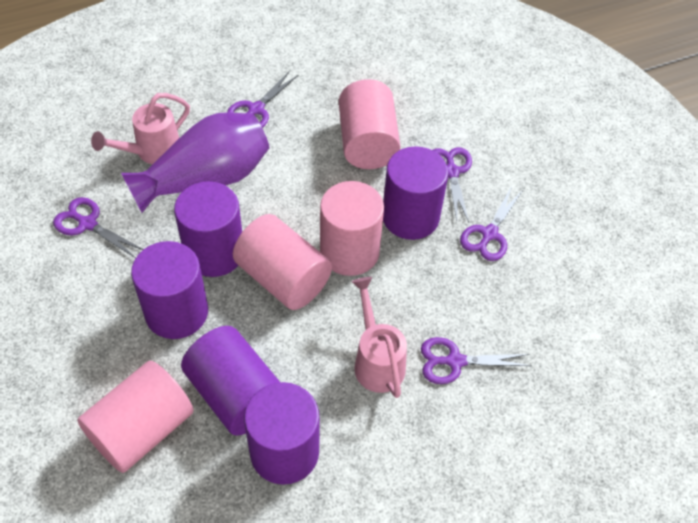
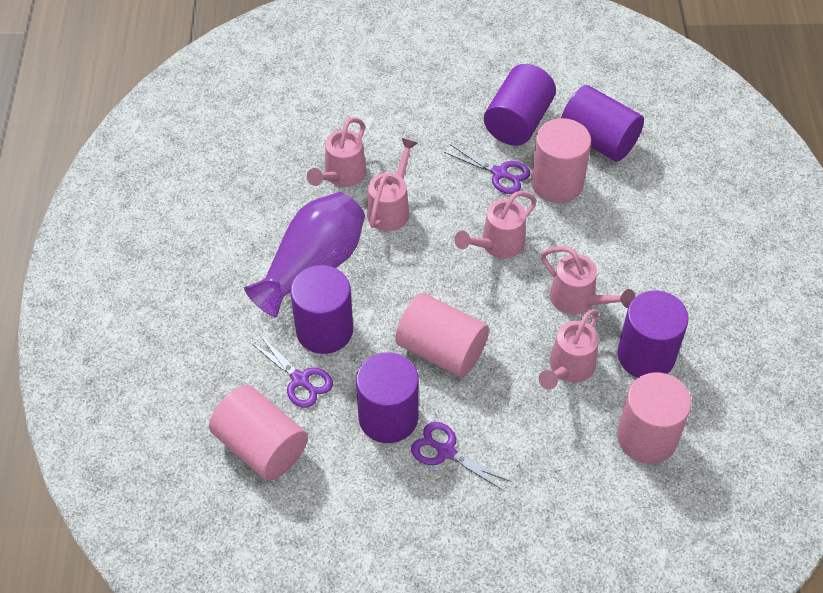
pink watering can: [91,93,190,164] [351,277,407,398] = 2 -> [307,117,367,187] [367,138,417,231] [455,191,537,259] [539,309,599,390] [541,246,635,315] = 5
purple scissors: [53,197,144,258] [227,71,298,128] [421,337,532,384] [433,147,472,222] [460,186,523,261] = 5 -> [250,334,333,408] [411,422,511,491] [444,144,530,194] = 3

